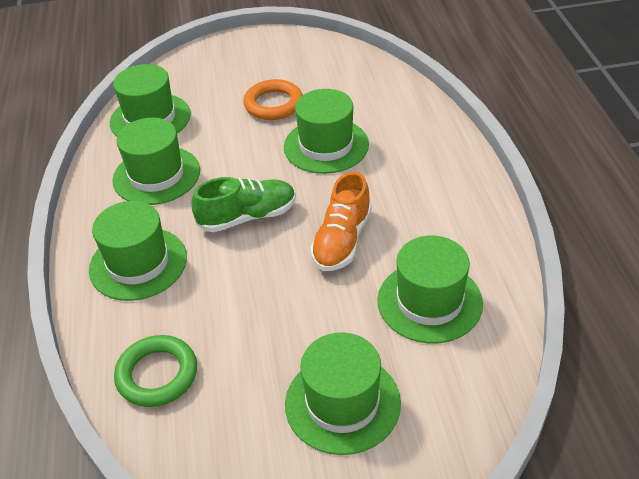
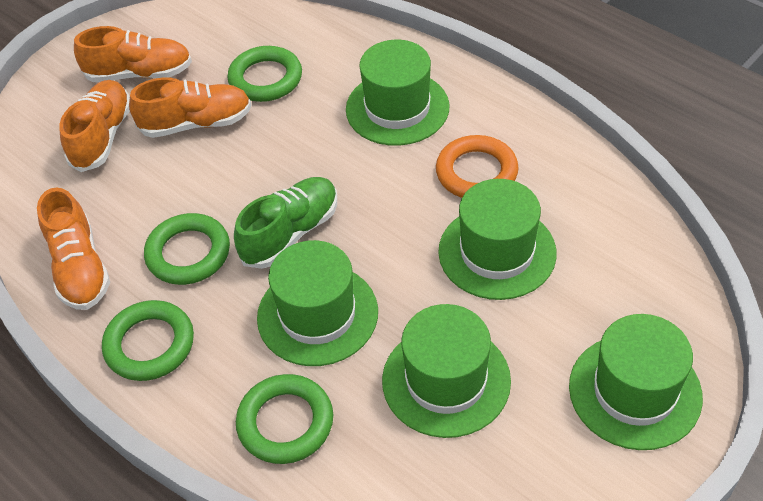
green hat: [89,201,187,301] [110,64,191,137] [113,117,200,205] [284,89,369,174] [285,332,401,455] [378,235,483,344] = 6 -> [257,240,378,366] [346,40,450,146] [382,304,511,438] [438,179,557,300] [569,314,703,450] = 5
green ring: [114,335,197,407] = 1 -> [102,300,194,381] [144,213,230,285] [227,46,302,102] [236,374,333,464] = 4
orange shoe: [310,172,372,271] = 1 -> [37,187,110,310] [59,80,130,172] [74,26,192,82] [129,77,252,138] = 4

